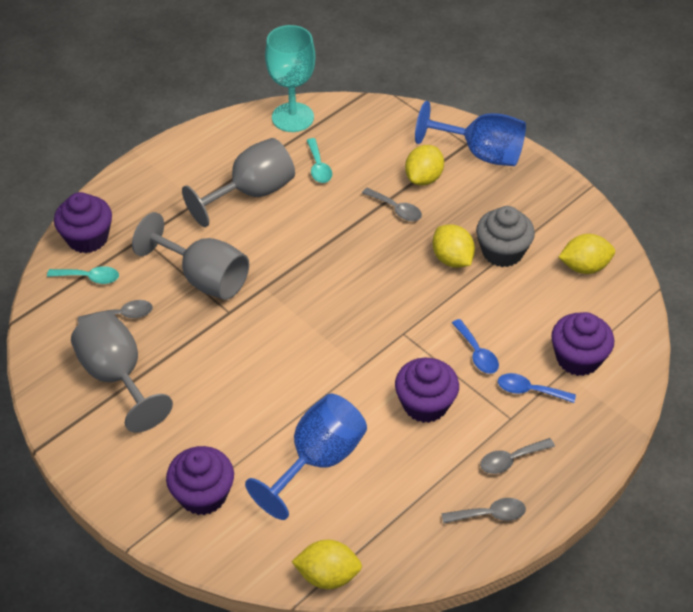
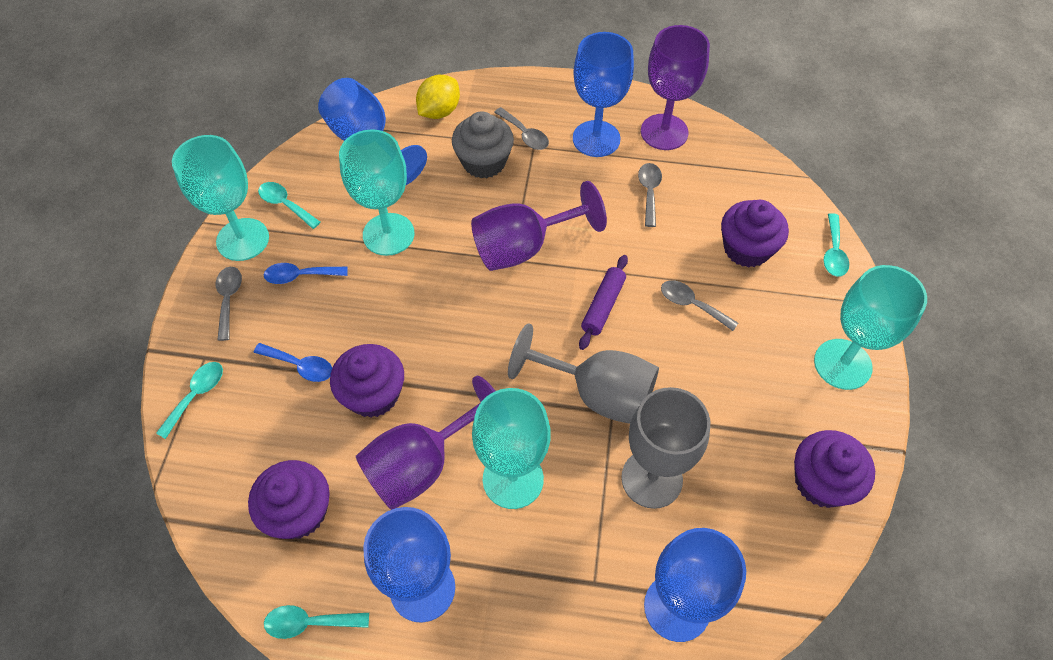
blue goblet: [245,393,367,520] [415,101,526,166] = 2 -> [318,78,427,185] [363,507,455,623] [573,32,634,157] [644,528,746,642] = 4
grey goblet: [71,312,173,433] [132,212,249,300] [182,138,295,227] = 3 -> [508,323,659,424] [621,387,710,509] = 2
purple goblet: none = 0 -> [356,376,495,510] [471,181,607,271] [641,25,710,150] = 3
purple rolling pin: none = 0 -> [579,255,628,350] = 1
turquoise goblet: [265,25,315,132] = 1 -> [172,135,269,261] [339,129,415,256] [472,388,551,509] [814,265,927,390] = 4
turquoise spoon: [47,266,119,284] [307,138,332,183] = 2 -> [156,362,223,439] [258,182,321,229] [264,605,369,639] [823,213,849,277] = 4
yellow lemon: [292,540,362,589] [405,145,444,185] [432,224,475,268] [558,234,615,274] = 4 -> [416,75,460,119] = 1

